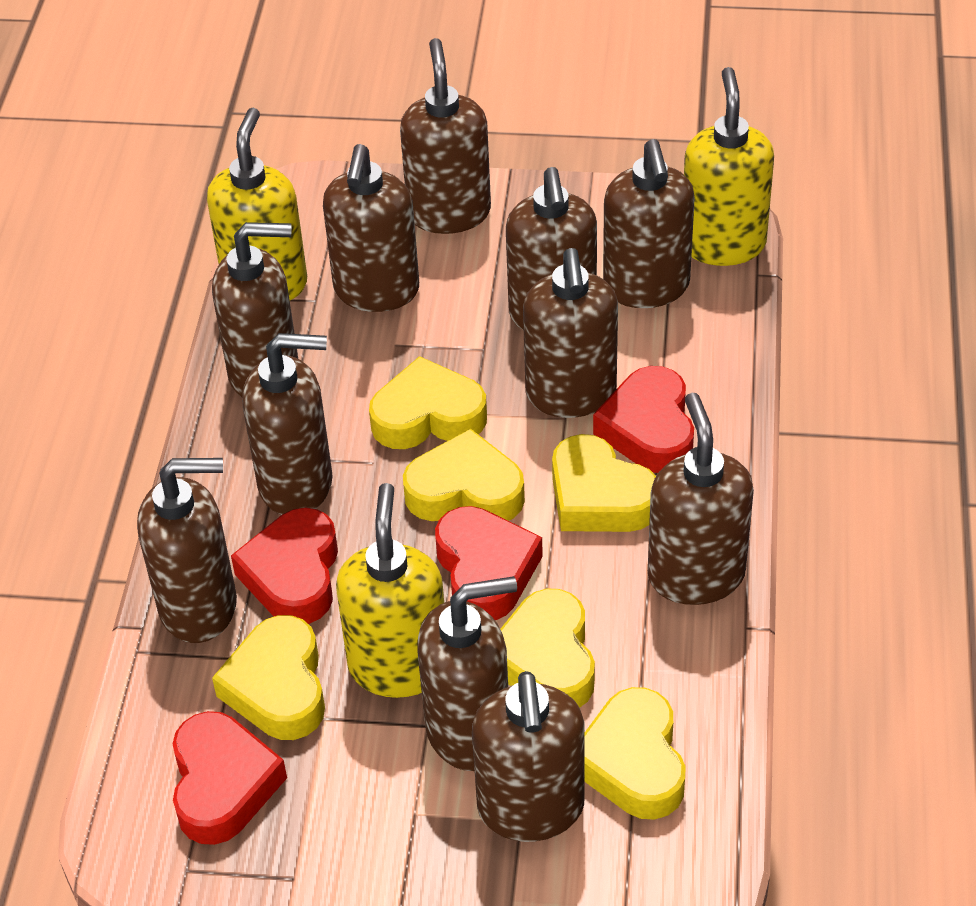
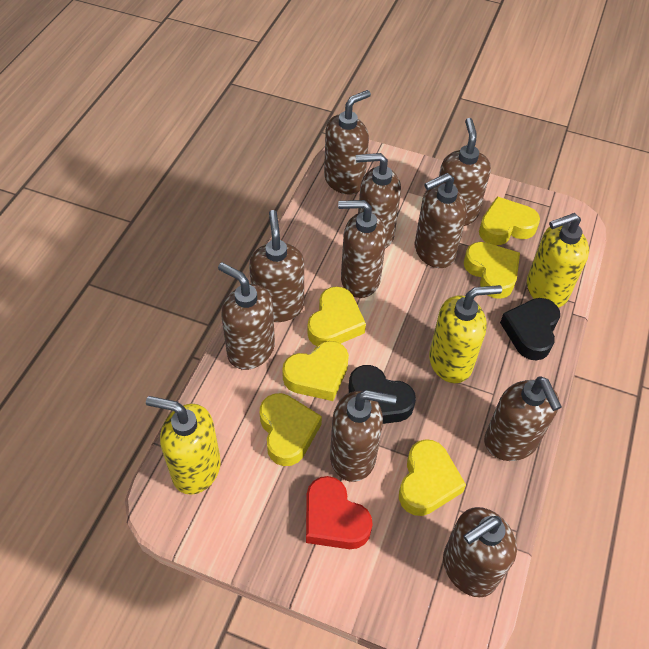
black heart: none = 0 -> [348,365,416,424] [500,298,560,360] = 2
brown soap dispenser: [137,458,237,643] [212,222,298,397] [242,333,332,515] [323,144,419,312] [400,38,491,234] [417,576,517,771] [472,671,584,842] [506,167,597,330] [523,248,618,418] [603,139,695,308] [648,393,754,605] = 11 -> [218,262,275,370] [249,210,304,322] [324,90,371,194] [330,390,397,482] [338,200,387,298] [356,153,401,249] [414,173,467,268] [439,118,491,226] [443,507,517,597] [484,377,562,461] = 10
red heart: [173,711,287,845] [231,508,338,624] [435,506,543,620] [593,366,694,473] = 4 -> [306,476,373,549] = 1

